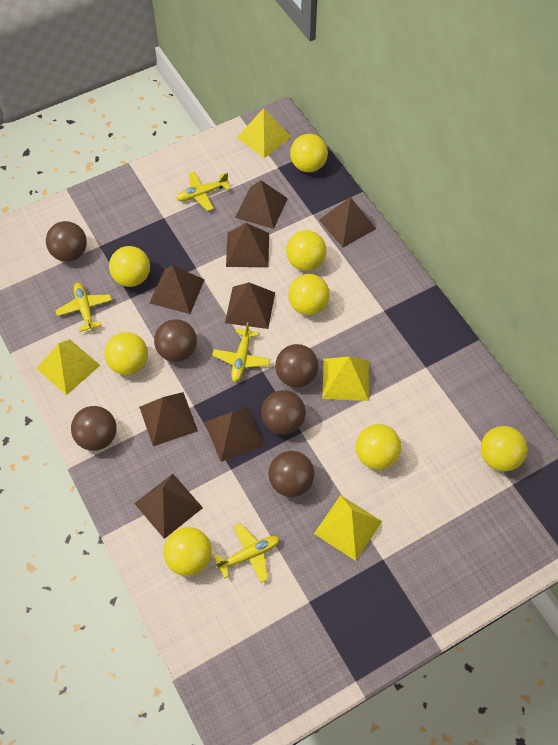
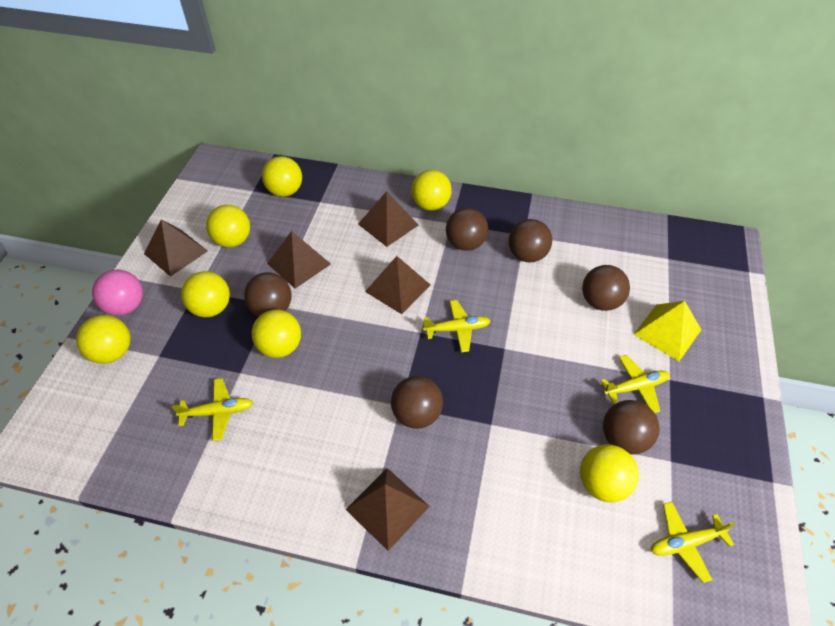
brown pyramid: [134,474,203,539] [139,392,198,446] [150,266,205,314] [204,406,265,462] [225,282,275,329] [226,223,269,267] [235,180,288,229] [319,197,376,247] = 8 -> [144,219,208,277] [267,231,331,289] [345,468,430,551] [358,191,418,247] [365,256,430,314] = 5
pink ball: none = 0 -> [92,269,143,316] = 1
yellow ball: [104,332,148,375] [109,246,150,287] [164,527,212,576] [286,230,326,271] [288,274,330,315] [290,134,328,172] [356,424,401,470] [481,426,527,471] = 8 -> [76,315,130,364] [181,271,230,317] [206,205,250,247] [252,309,301,358] [262,156,302,197] [411,170,452,211] [580,444,639,502] = 7
yellow pyramid: [36,339,100,395] [237,108,291,158] [314,495,382,561] [323,357,369,401] = 4 -> [633,301,701,361] = 1

